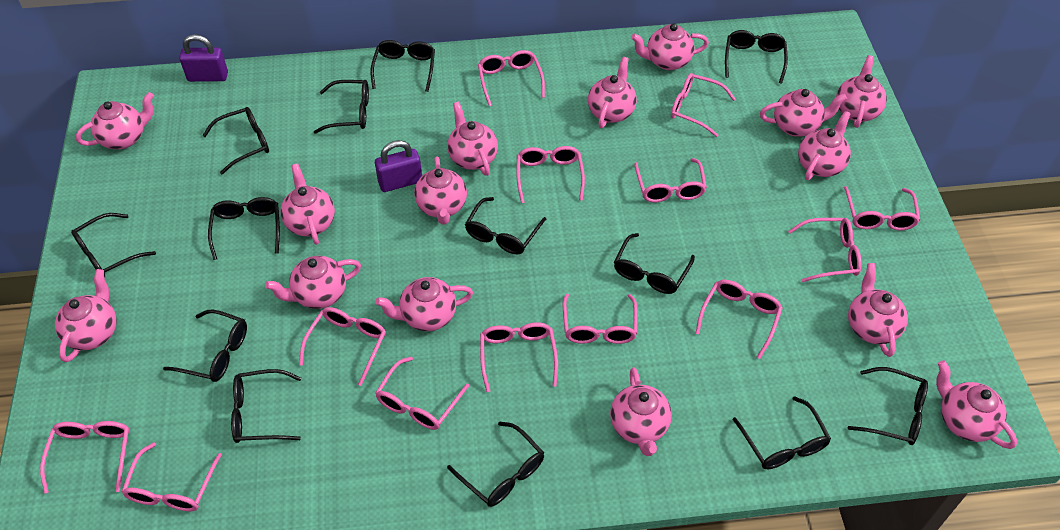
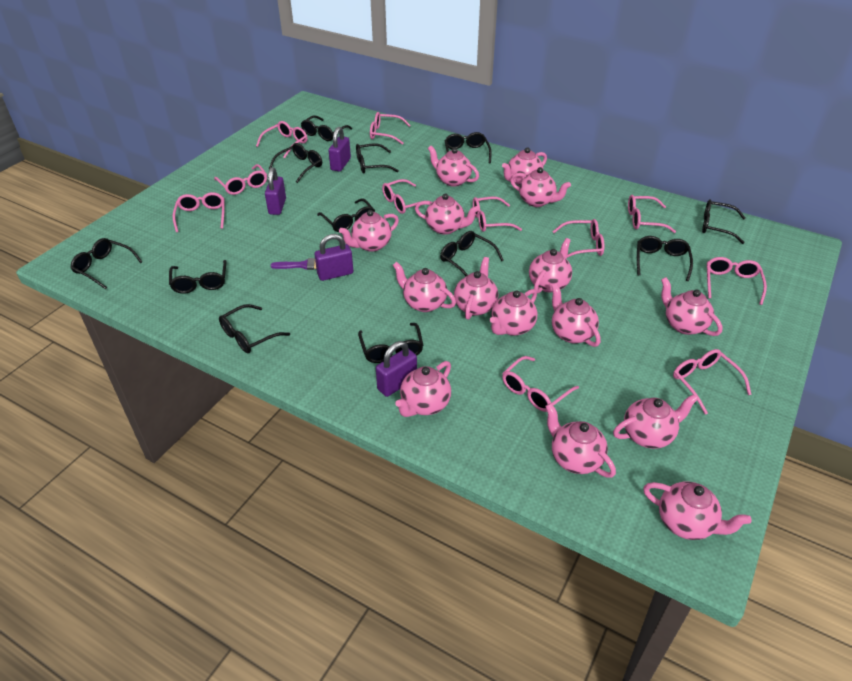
black glasses: [71,213,156,277] [163,310,247,382] [202,107,269,174] [208,197,280,260] [231,369,301,443] [314,80,369,134] [370,40,435,92] [447,422,544,507] [465,197,546,254] [614,233,695,294] [725,30,788,84] [732,396,831,469] [848,367,928,445] = 13 -> [70,238,142,289] [169,260,227,294] [219,304,290,353] [269,143,322,183] [301,115,352,141] [317,198,375,232] [356,143,399,174] [358,323,423,363] [440,231,503,276] [445,132,492,163] [637,236,693,281] [702,199,746,244] = 12
pink glasses: [40,421,130,493] [121,442,222,511] [299,307,386,386] [375,357,469,430] [478,50,545,107] [480,322,558,392] [517,146,585,203] [563,294,638,344] [634,158,707,202] [671,73,736,137] [695,280,783,359] [788,218,862,282] [844,186,920,231] = 13 -> [172,192,225,232] [214,164,267,195] [256,121,307,158] [370,112,411,145] [382,179,432,214] [473,196,522,232] [502,356,579,412] [552,219,604,258] [628,195,676,233] [673,349,752,415] [707,257,767,305] = 11
purple brush: none = 0 -> [271,258,316,270] = 1
purple padlock: [179,34,228,82] [375,140,422,192] = 2 -> [265,167,286,215] [314,234,353,281] [329,127,351,172] [376,341,417,397] = 4

